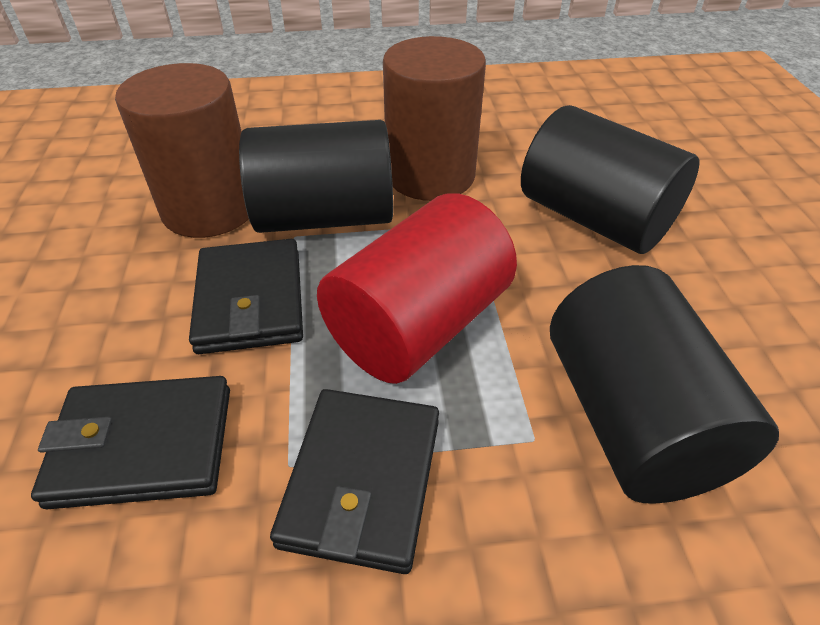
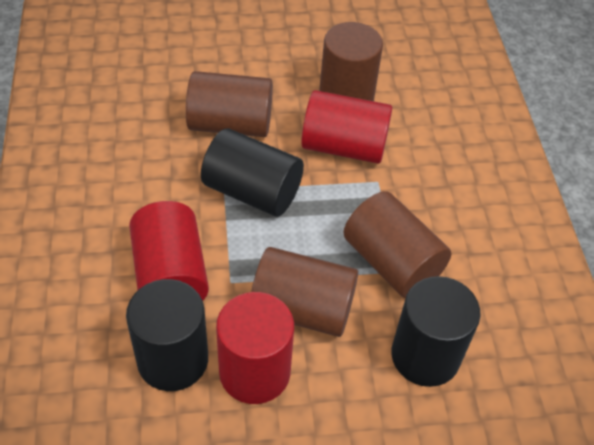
black wallet: [31,376,230,509] [189,239,303,354] [270,389,439,574] = 3 -> none = 0
brown cylinder: [115,63,249,238] [383,36,486,201] = 2 -> [186,71,273,137] [251,247,358,337] [319,22,383,101] [344,191,451,298] = 4
red cylinder: [317,193,517,384] = 1 -> [129,201,209,300] [216,292,294,404] [302,90,392,164] = 3

